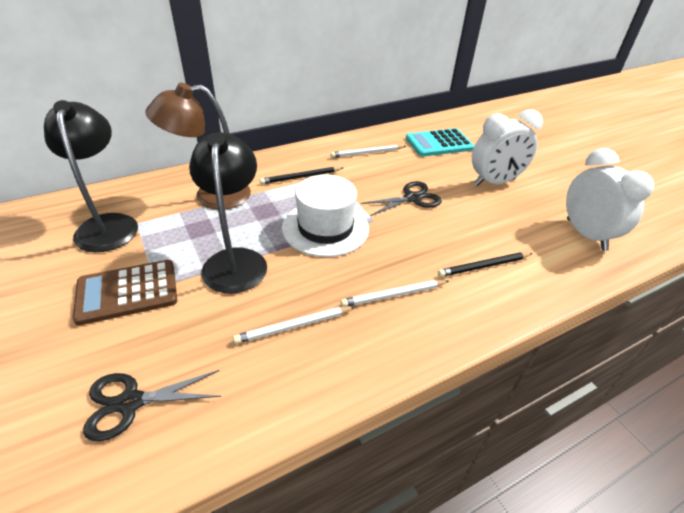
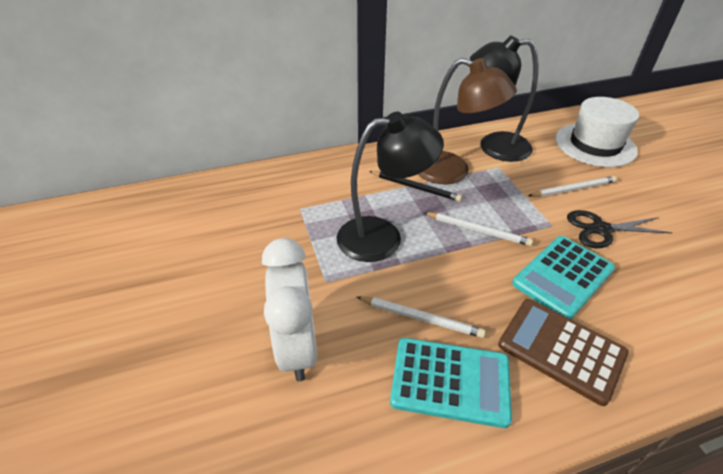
black pencil: [260,167,343,184] [438,253,533,277] = 2 -> [369,171,462,202] = 1
black scissors: [83,370,222,441] [360,181,442,216] = 2 -> [567,210,672,248] = 1
turquoise calculator: [406,128,474,157] = 1 -> [390,338,512,428] [512,236,615,319] = 2
white clock: [472,109,543,186] [566,148,654,251] = 2 -> [262,238,318,381] = 1

